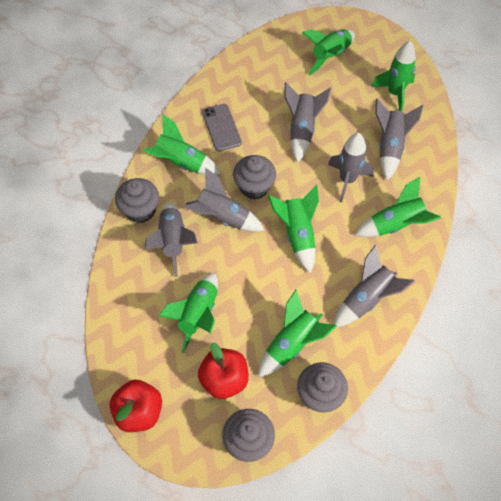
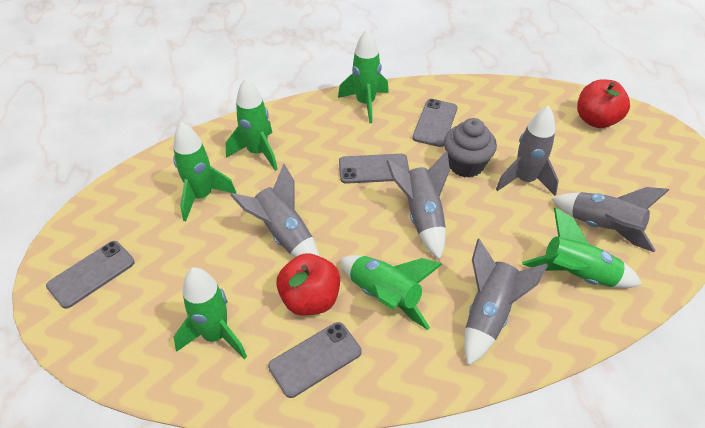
green rocket: [143,114,221,175] [158,273,218,353] [258,290,337,377] [268,185,319,273] [302,29,355,75] [355,176,441,237] [371,41,416,112] = 7 -> [173,122,236,221] [174,268,247,359] [226,78,278,171] [338,29,389,123] [340,255,442,330] [522,208,642,288] = 6
grey cupcake: [115,178,159,223] [222,409,275,462] [233,155,276,200] [297,362,348,413] = 4 -> [444,118,497,178] = 1
grey phone: [202,104,242,151] = 1 -> [46,241,135,309] [268,322,362,398] [339,154,409,184] [412,99,457,147] = 4
grey rocket: [144,202,198,277] [185,168,264,232] [284,82,331,163] [328,133,374,202] [334,245,415,327] [375,99,423,180] = 6 -> [230,164,319,257] [386,151,450,260] [464,239,548,366] [496,105,559,196] [552,187,669,252] = 5

